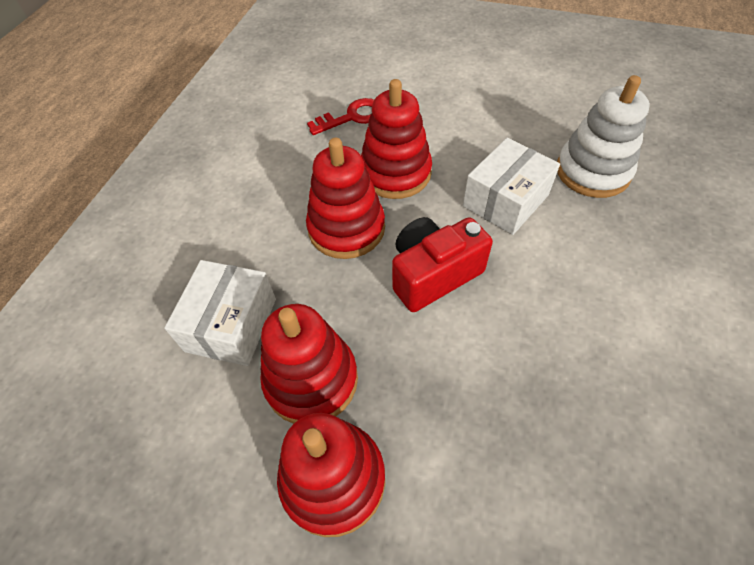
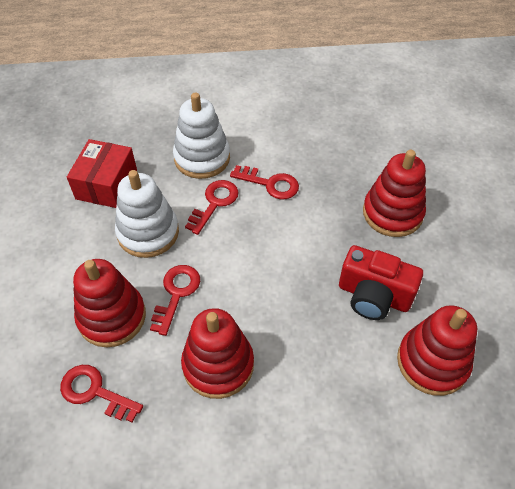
red box: none = 0 -> [67,139,137,208] = 1
red key: [307,98,374,135] = 1 -> [60,365,143,422] [150,265,200,336] [185,180,239,235] [230,165,299,199] = 4
white box: [164,260,276,366] [463,138,560,235] = 2 -> none = 0
white stacking toy: [557,75,650,198] = 1 -> [115,170,179,258] [173,92,230,179] = 2

